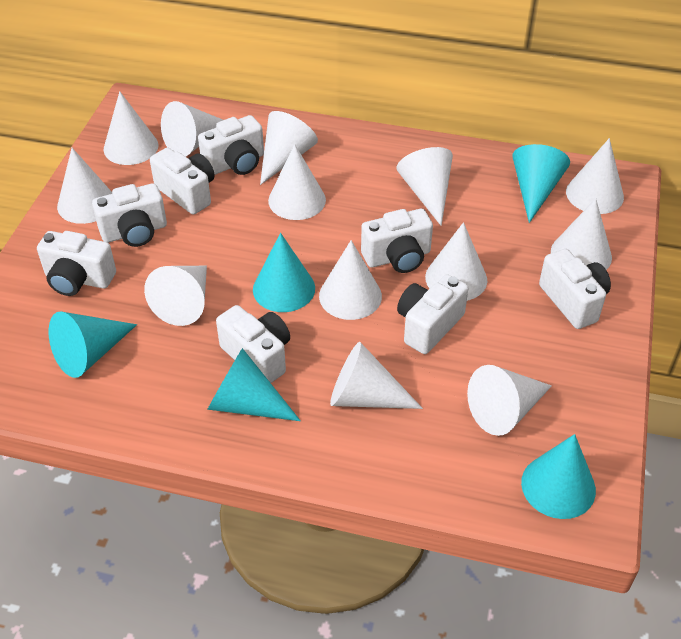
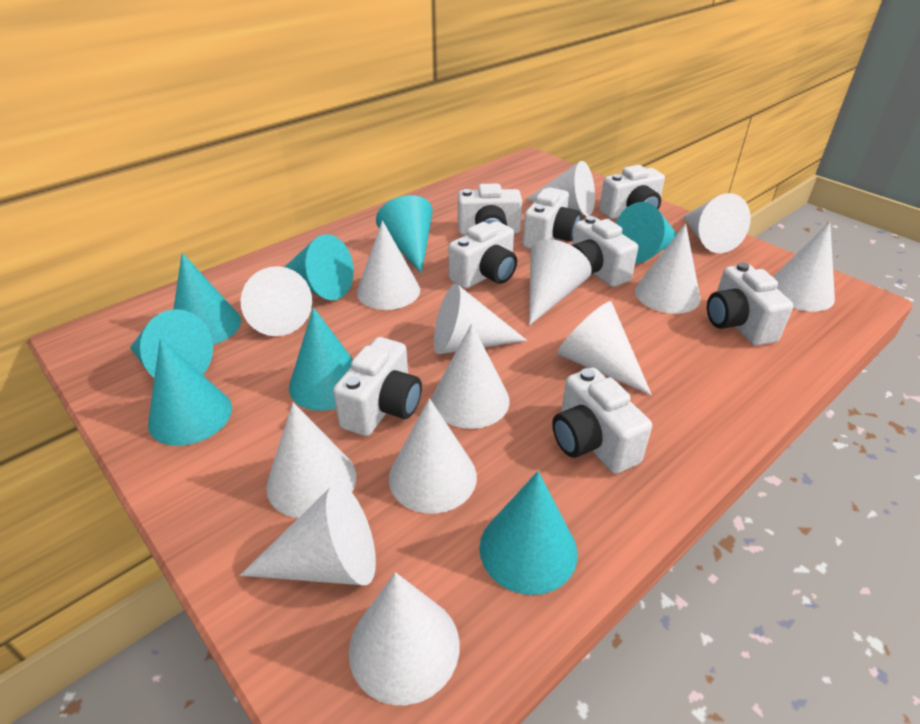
turquoise cone: [49,311,137,378] [207,348,301,421] [253,233,315,312] [512,144,570,223] [521,434,596,519] = 5 -> [130,309,213,378] [148,338,232,446] [173,253,241,345] [285,234,354,300] [289,307,353,411] [376,195,433,274] [479,471,578,595] [616,202,677,263] = 8
white cone: [57,148,112,224] [104,91,158,165] [144,266,207,326] [161,101,223,157] [260,111,318,185] [268,144,326,220] [319,240,382,320] [330,342,423,409] [396,147,453,226] [425,222,487,301] [467,365,552,436] [551,198,612,270] [566,138,624,214] = 13 -> [240,266,312,336] [240,483,376,585] [266,403,356,518] [349,572,460,705] [357,220,420,310] [389,398,477,514] [432,323,509,429] [434,284,527,354] [525,161,595,216] [529,239,591,326] [557,301,652,395] [635,224,701,314] [683,193,751,253] [773,222,835,312] = 14

